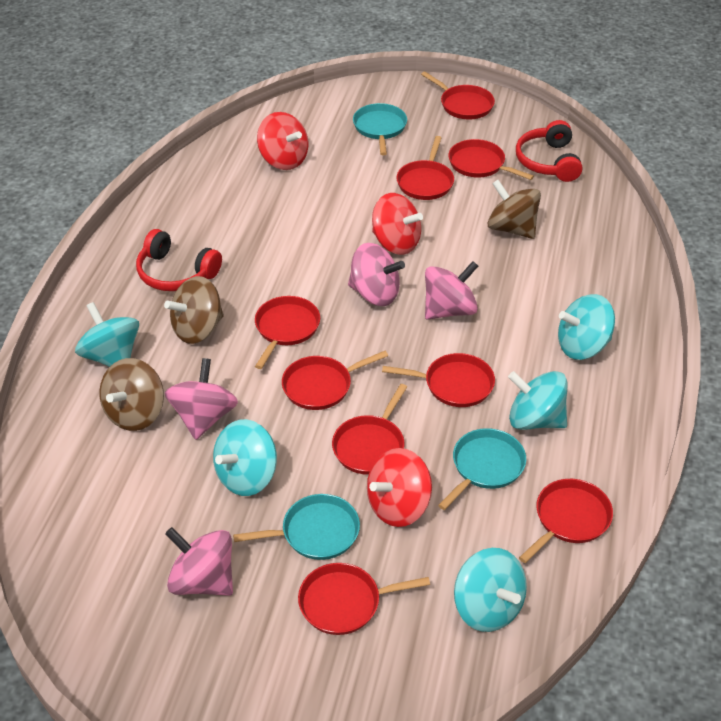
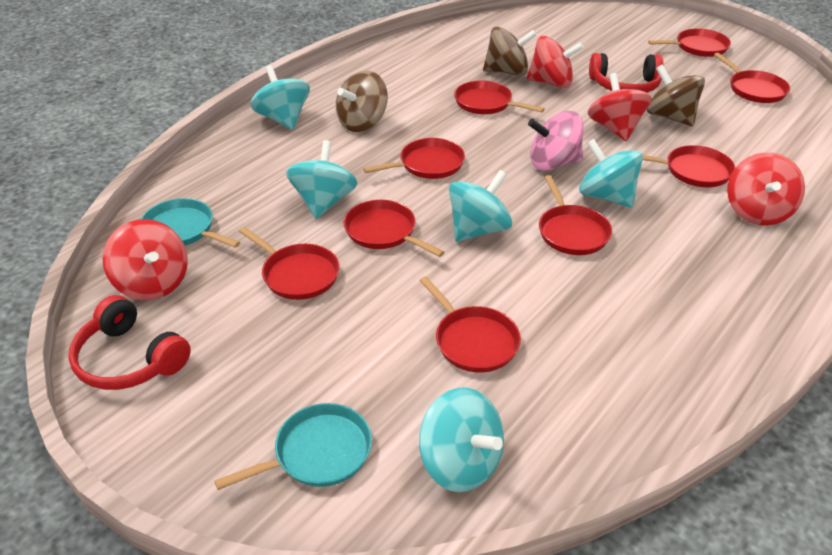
pink spinning top: [165,358,238,440] [165,527,233,596] [348,243,405,306] [425,261,478,320] = 4 -> [528,111,583,171] = 1
red spinning top: [257,112,308,170] [367,448,432,527] [372,193,423,255] = 3 -> [103,219,188,300] [527,36,584,88] [588,73,652,141] [727,152,805,226] = 4
turquoise pan: [233,494,360,560] [353,103,407,155] [438,428,526,510] = 3 -> [140,198,240,248] [214,403,372,490] = 2

